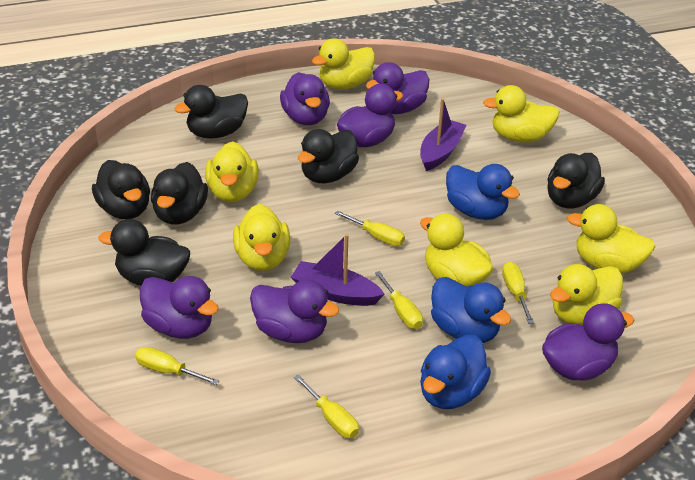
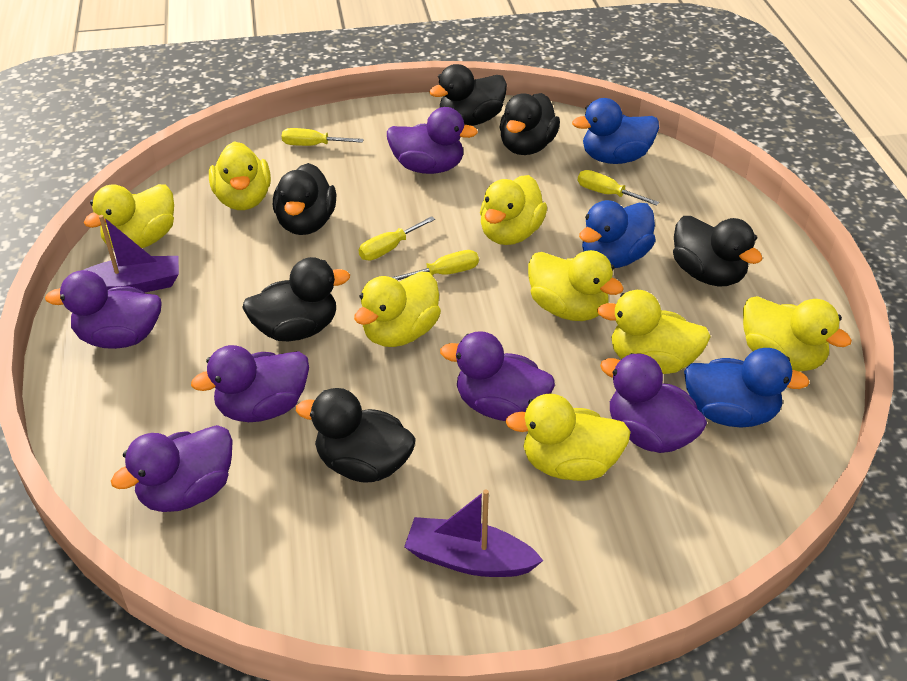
yellow duck: [205,141,259,202] [233,204,290,271] [312,38,375,89] [420,213,493,287] [483,85,559,142] [550,264,623,325] [567,204,655,273] = 7 -> [84,184,174,248] [209,141,271,210] [354,271,441,347] [480,175,547,245] [505,394,631,481] [528,250,624,321] [597,290,711,374] [743,296,852,372] = 8
yellow screwdriver: [135,347,219,385] [294,374,359,438] [335,210,405,246] [375,271,423,329] [502,262,534,324] = 5 -> [282,128,364,146] [359,216,435,260] [391,250,479,281] [578,170,659,206] = 4

